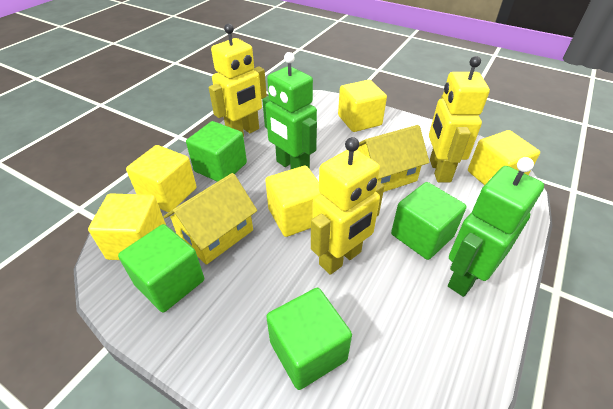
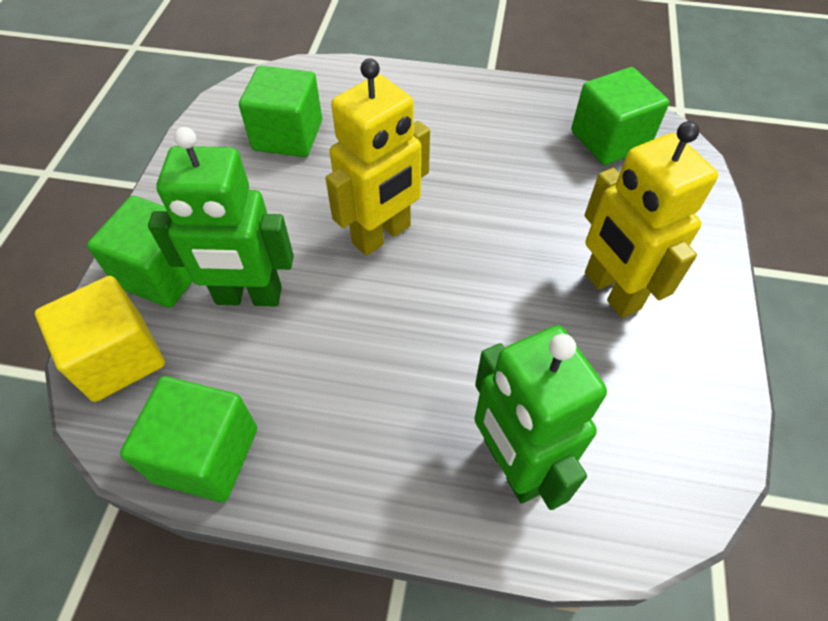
yellow cube: [88,193,166,260] [126,145,197,212] [265,165,320,237] [338,80,387,132] [468,130,540,185] = 5 -> [35,276,165,402] = 1
yellow house: [164,173,257,265] [357,125,429,192] = 2 -> none = 0
yellow robot: [209,24,267,137] [311,137,384,275] [429,56,490,182] = 3 -> [325,58,430,256] [584,121,718,318] = 2

